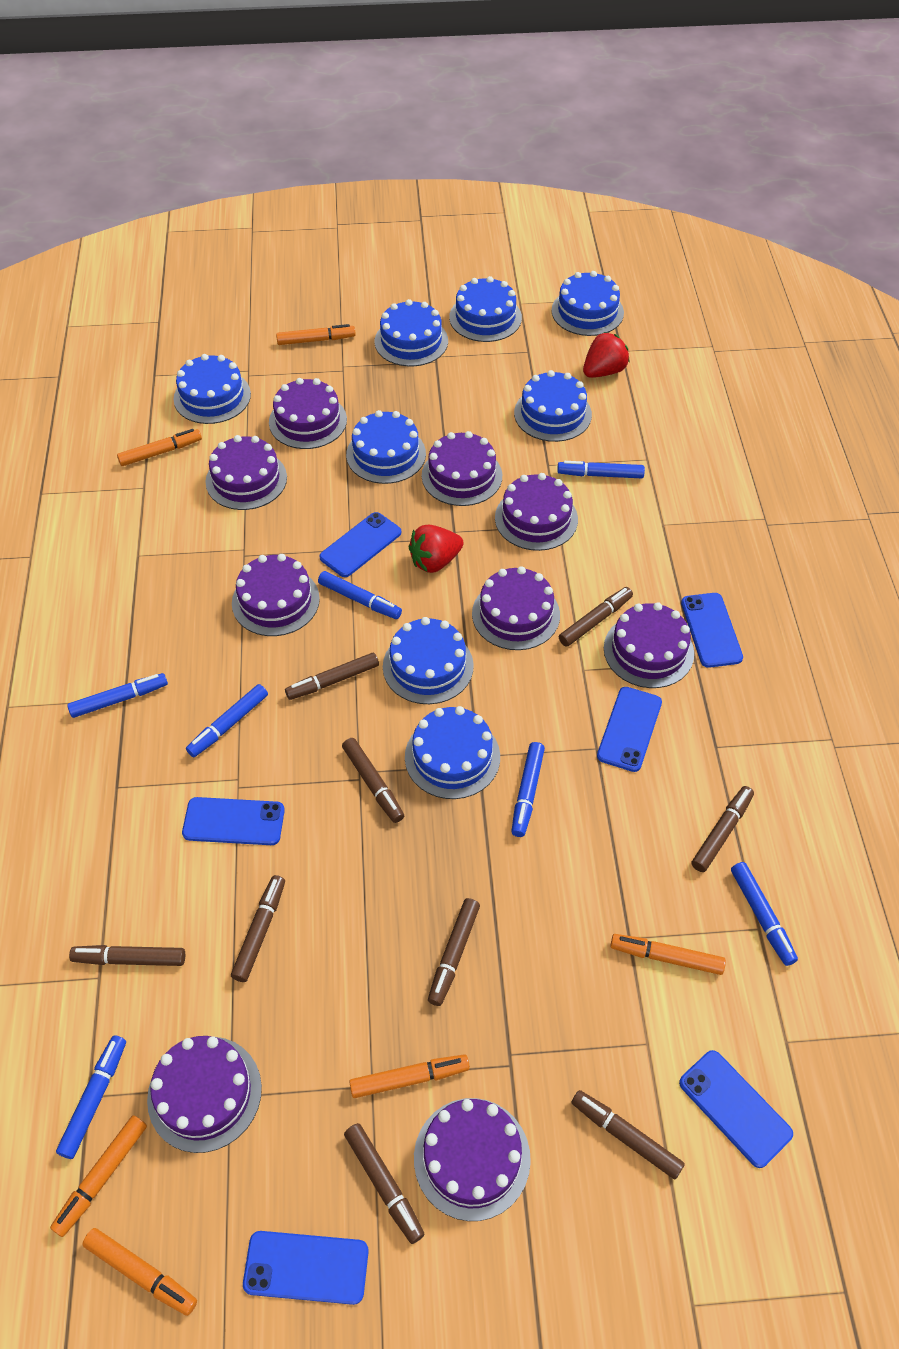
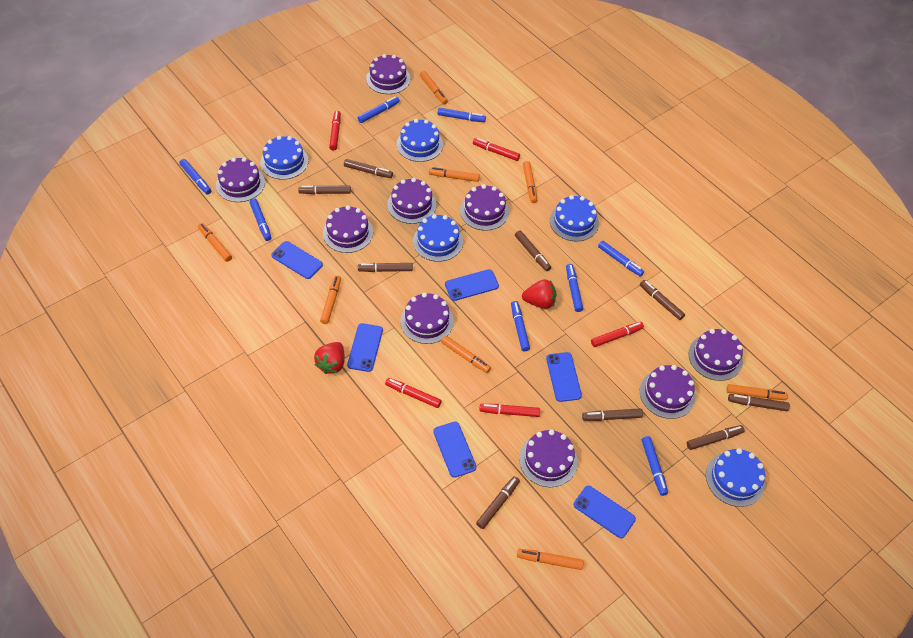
blue cake: [173,354,251,424] [346,410,426,484] [375,299,448,367] [383,617,474,704] [405,706,500,799] [449,276,522,342] [514,370,592,442] [552,271,624,336] = 8 -> [261,136,308,180] [397,119,443,162] [413,214,463,262] [550,195,599,242] [706,448,765,507] = 5
blue marker: [56,1035,126,1159] [67,673,168,718] [186,684,268,757] [318,571,402,619] [511,742,545,837] [557,461,645,478] [731,862,798,966] = 7 -> [179,159,211,195] [249,198,271,241] [358,97,400,123] [438,108,486,122] [511,301,530,351] [566,264,583,312] [598,241,644,277] [642,436,668,496] = 8
orange marker: [50,1115,147,1237] [82,1228,197,1316] [117,429,202,466] [276,324,356,345] [349,1054,470,1098] [610,934,726,975] = 6 -> [198,223,232,262] [320,275,341,324] [420,71,448,104] [429,167,480,182] [441,336,491,373] [517,549,584,570] [523,161,537,203] [726,384,788,400] = 8
red marker: none = 0 -> [329,111,341,150] [385,378,442,408] [473,138,520,161] [479,404,540,417] [591,322,644,347] = 5

